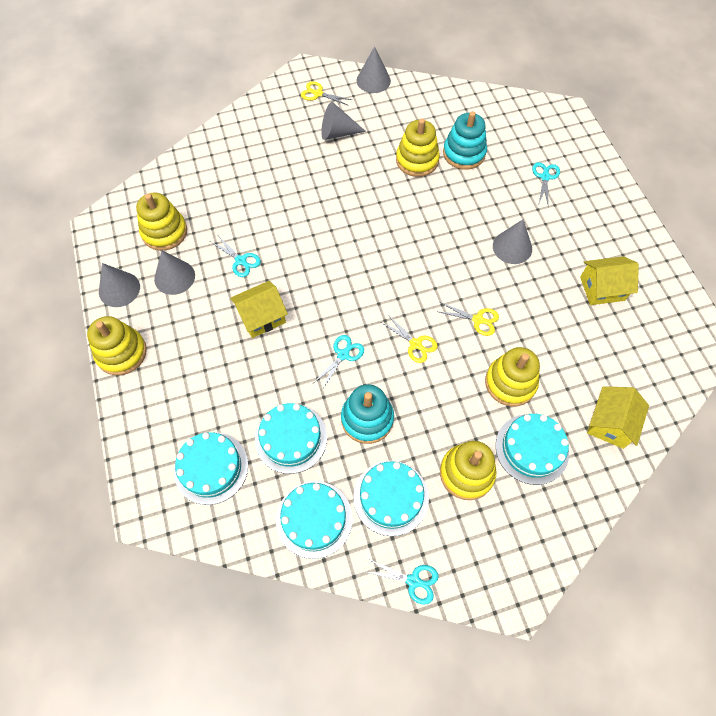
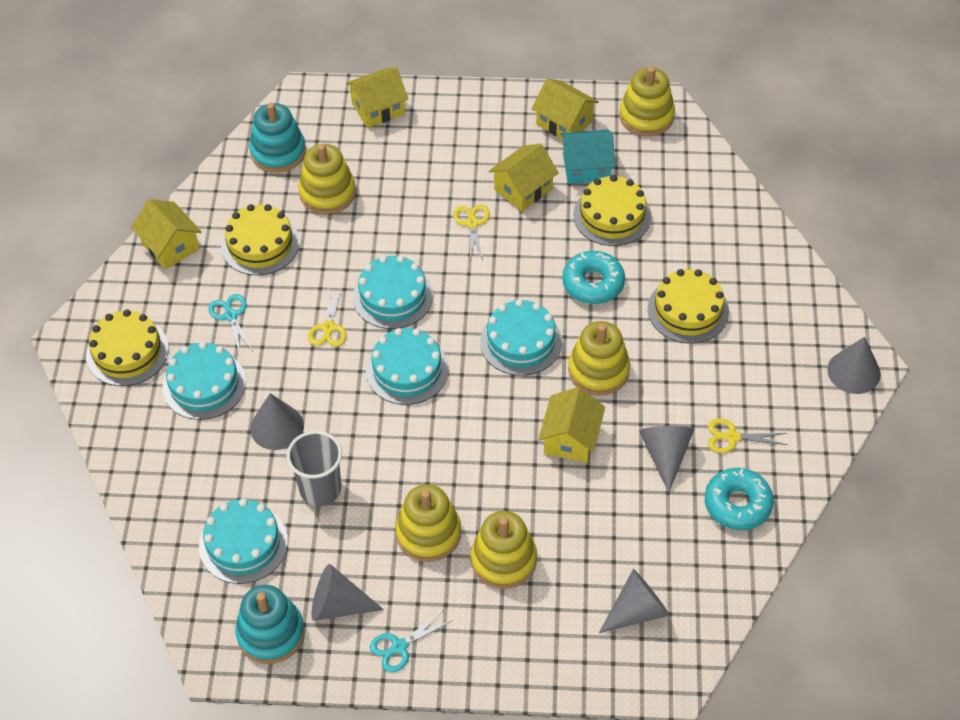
grey cup: none = 0 -> [286,431,342,506] = 1
turquoise donut: none = 0 -> [562,251,625,304] [705,468,774,530] = 2
turquoise house: none = 0 -> [560,130,615,184] = 1
turquoise scissors: [211,237,261,277] [313,335,364,388] [366,559,439,605] [532,162,560,207] = 4 -> [209,294,253,354] [370,611,451,673] = 2
yellow cake: none = 0 -> [86,309,169,386] [221,204,300,275] [573,175,651,246] [648,269,729,343] = 4
yellow house: [230,281,288,338] [580,256,639,305] [587,386,649,449] = 3 -> [131,199,202,270] [346,67,408,128] [489,144,559,211] [532,79,599,140] [538,387,605,463] = 5

